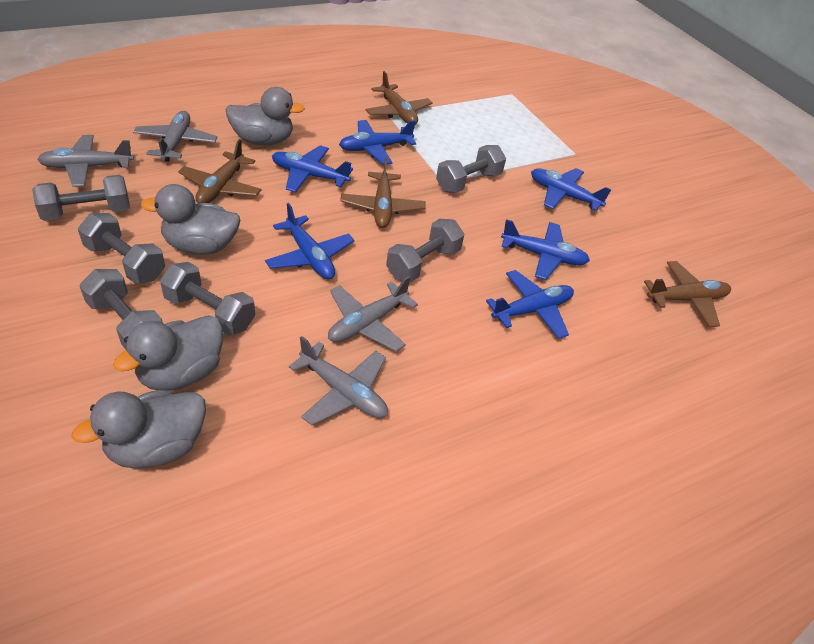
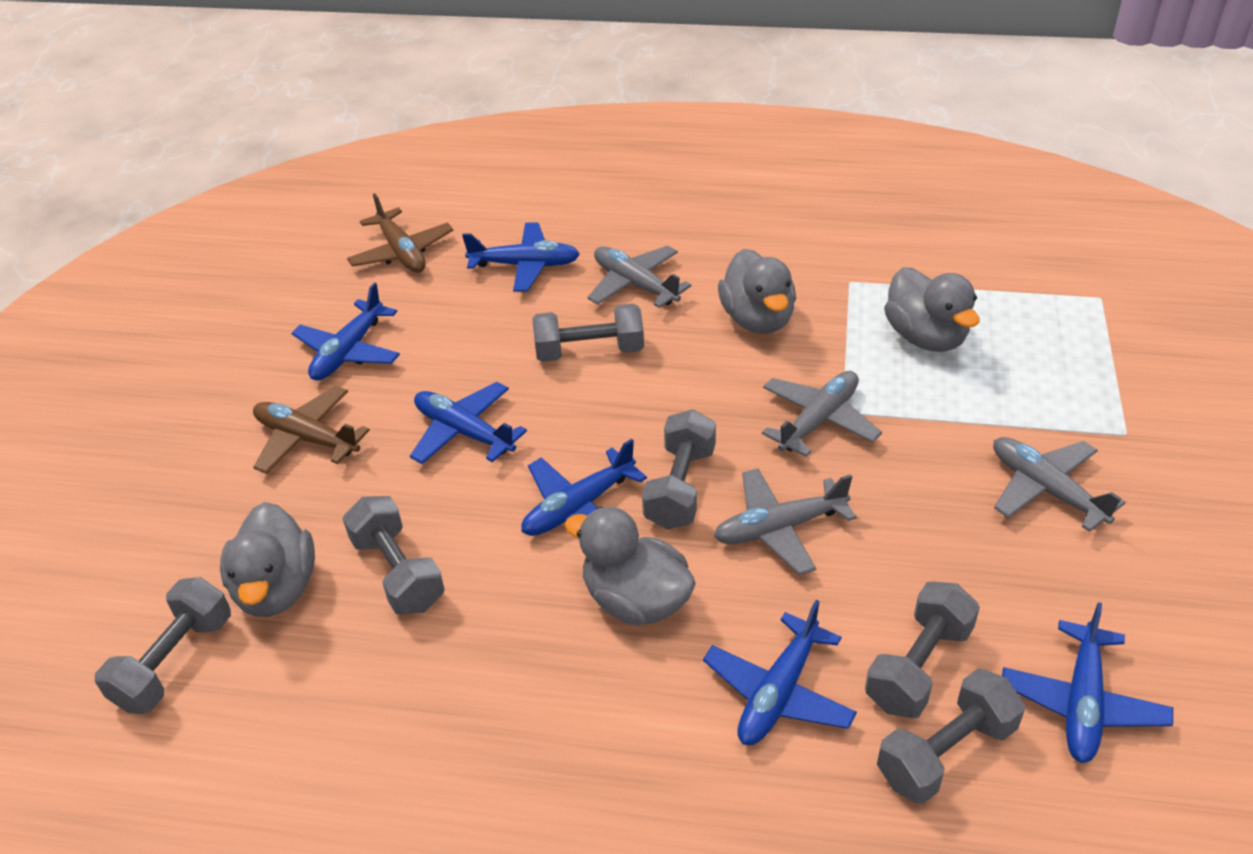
brown plane: [178,139,262,203] [340,157,426,228] [366,71,433,125] [644,261,731,327] = 4 -> [253,386,370,474] [347,193,453,273] = 2

